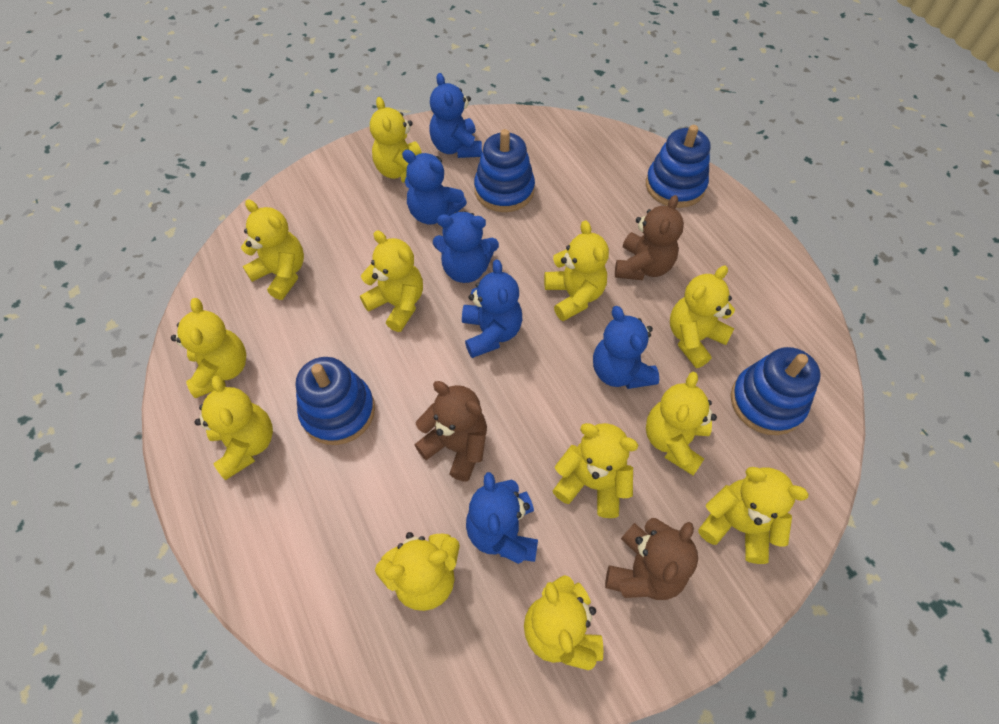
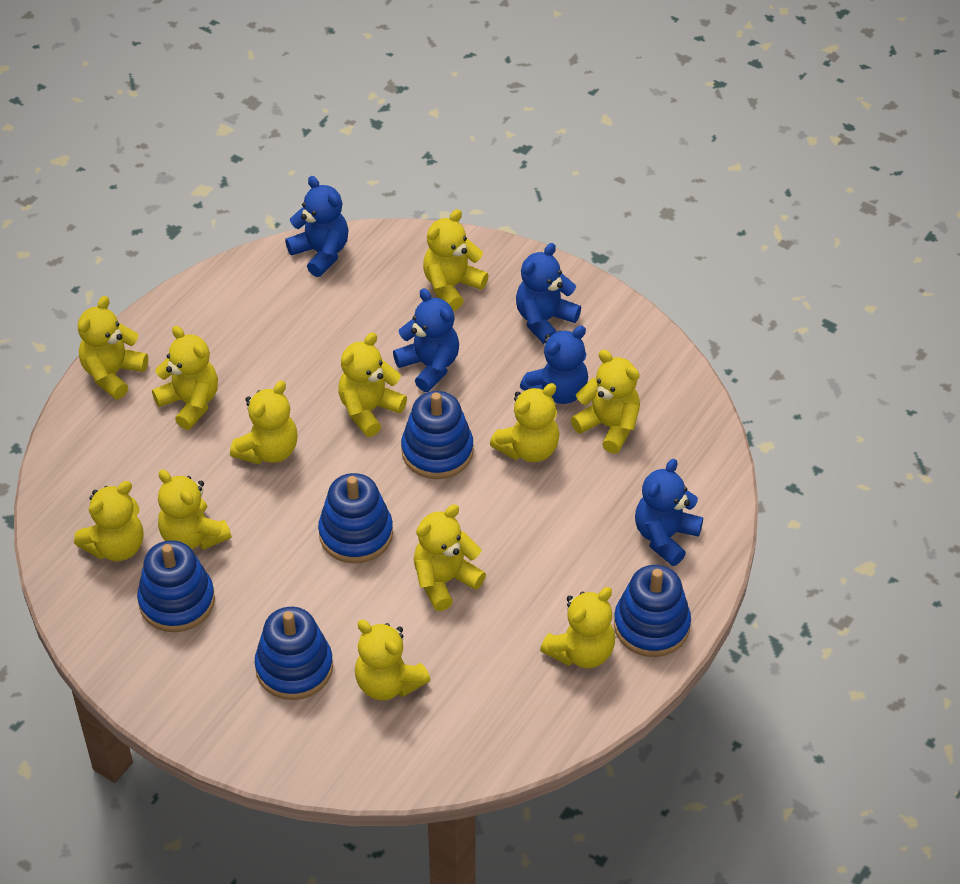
blue stacking toy: [296,357,375,445] [474,129,535,212] [646,125,710,208] [731,347,821,435] = 4 -> [137,540,215,632] [255,607,333,700] [318,473,393,564] [401,391,474,479] [614,565,691,657] = 5
blue teddy bear: [402,150,467,224] [429,73,482,158] [433,211,499,283] [462,259,522,358] [466,472,538,564] [593,306,659,389] = 6 -> [285,176,348,277] [393,288,459,392] [516,243,581,344] [520,326,588,404] [635,459,703,566] = 5
brown teddy bear: [415,381,487,482] [605,518,698,600] [615,195,684,280] = 3 -> none = 0

